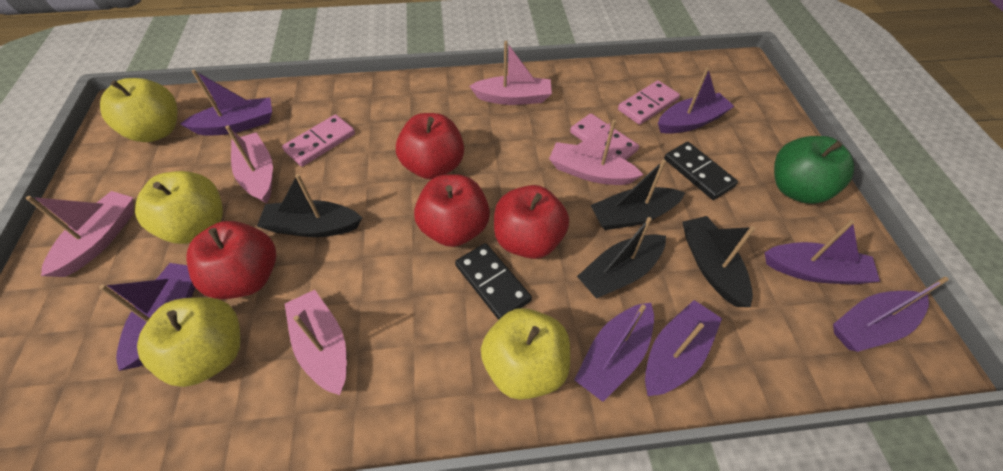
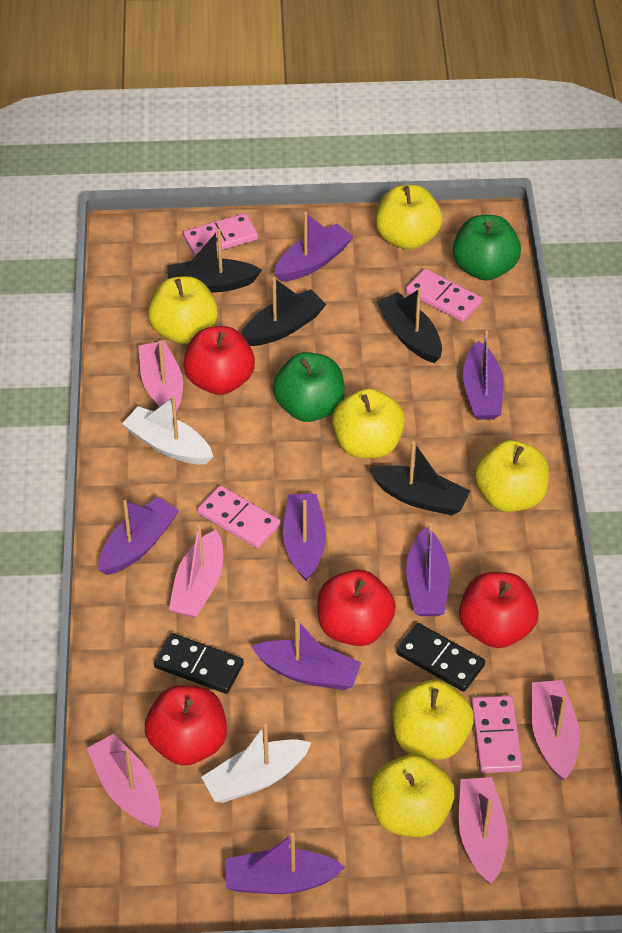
green apple: [774,136,854,204] = 1 -> [273,352,345,422] [453,215,521,281] = 2
pink domino: [282,114,355,167] [570,114,639,160] [618,80,680,125] = 3 -> [183,213,258,257] [198,485,280,548] [406,269,482,322] [471,695,523,773] = 4
white boat: none = 0 -> [122,396,213,464] [201,724,311,803] = 2
yellow apple: [100,78,177,142] [135,171,223,244] [137,297,240,387] [481,308,570,400] = 4 -> [148,276,218,344] [332,388,405,458] [370,754,455,837] [376,185,442,250] [392,680,474,760] [474,440,549,512] = 6

